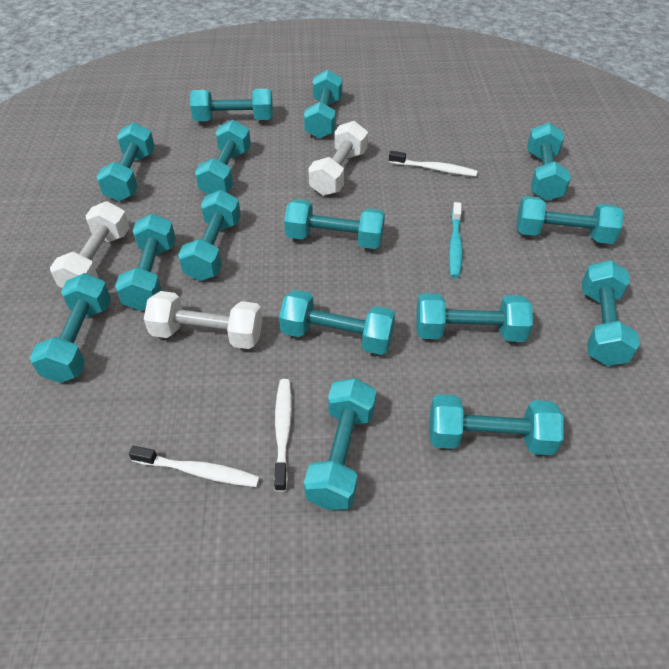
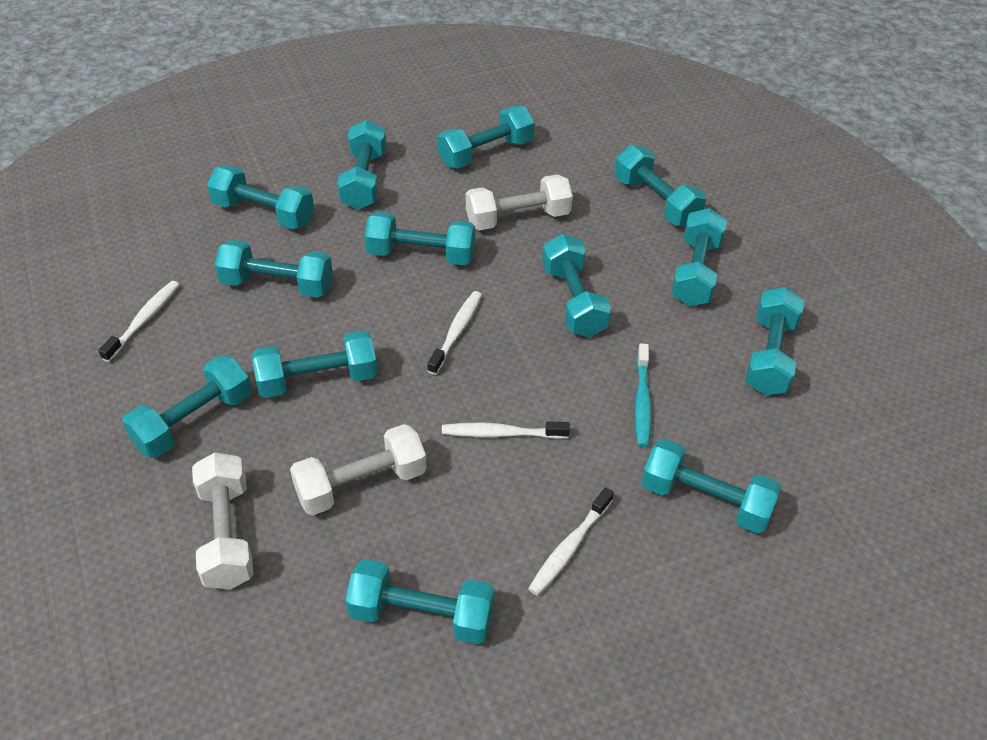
turquoise dumbbell: [30,273,111,383] [97,122,155,201] [115,214,176,311] [178,190,241,281] [190,89,273,121] [195,120,251,195] [279,290,395,355] [284,199,385,249] [304,70,342,139] [304,378,376,510] [416,293,533,342] [429,394,564,455] [516,196,623,244] [527,122,571,201] [582,260,640,366] = 15 -> [122,355,252,458] [207,165,314,229] [215,240,333,298] [252,330,377,398] [337,120,387,209] [345,559,495,644] [365,212,475,265] [437,106,534,169] [542,234,611,337] [615,145,706,227] [641,439,781,534] [671,208,727,306] [745,287,804,395] = 13
white toothbrush: [129,446,260,487] [274,379,292,492] [389,151,477,177] = 3 -> [98,281,180,362] [427,291,482,375] [442,421,570,439] [528,487,614,596] = 4

